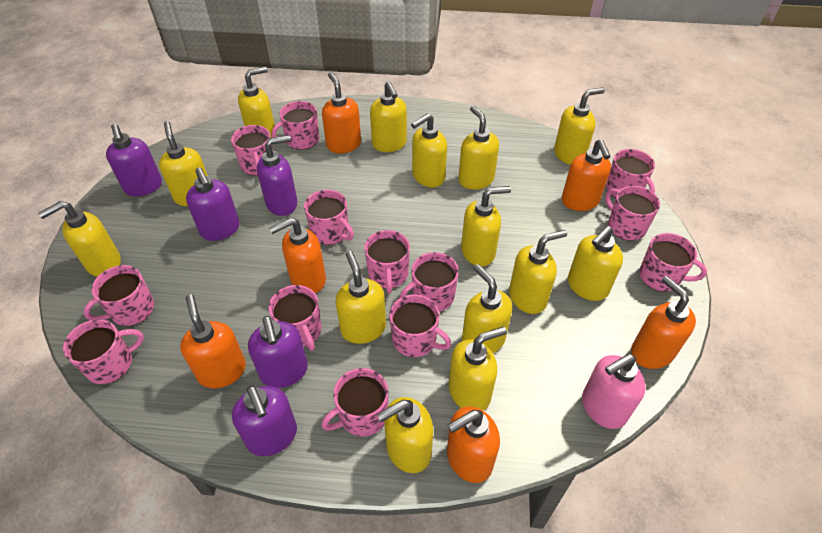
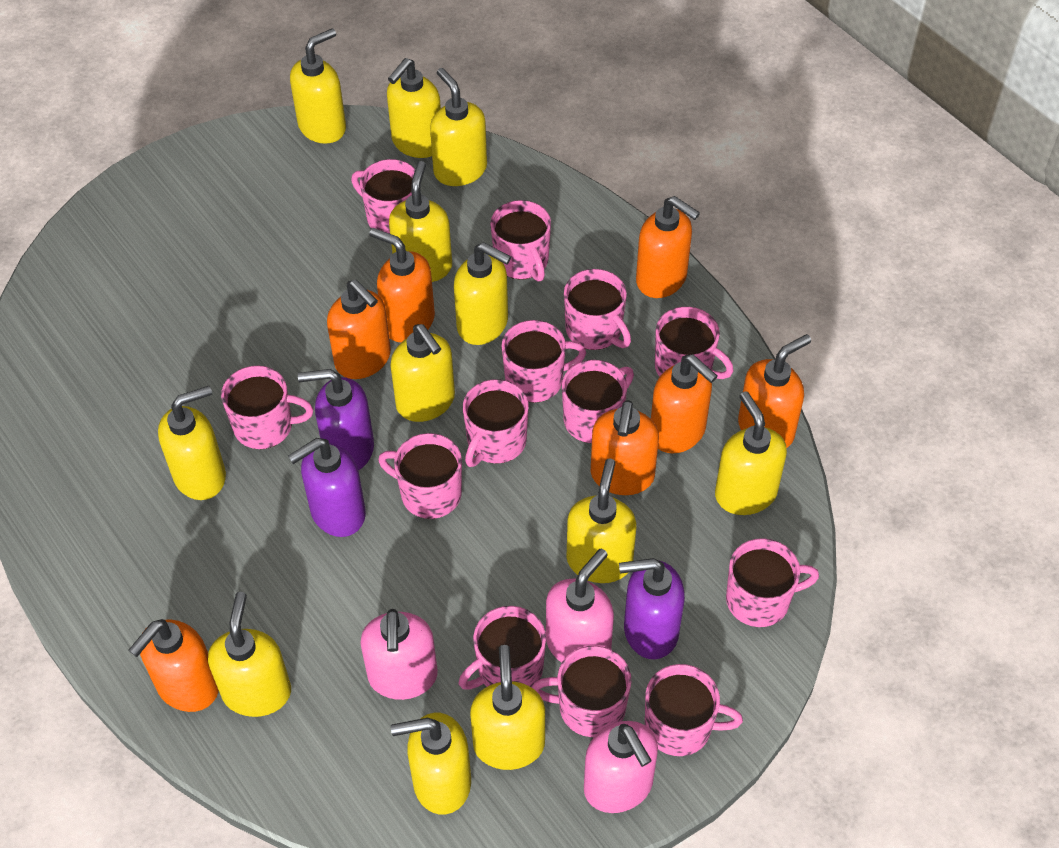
orange soap dispenser: [180,294,246,388] [269,217,326,293] [322,72,361,153] [447,406,500,483] [562,139,611,211] [631,276,696,369] = 6 -> [128,619,219,712] [327,279,391,379] [369,228,435,342] [591,400,659,495] [636,196,700,298] [651,354,717,453] [738,334,811,448] = 7
pink soap dispenser: [582,354,646,429] = 1 -> [360,609,438,700] [546,549,614,663] [584,721,658,813] = 3
purple soap dispenser: [106,124,162,196] [186,167,240,241] [232,385,297,456] [248,316,308,388] [257,135,297,216] = 5 -> [288,438,366,537] [298,369,374,470] [619,558,685,659] = 3
yellow soap dispenser: [38,201,121,277] [159,121,208,206] [238,67,275,138] [335,251,386,344] [370,81,407,152] [377,397,433,473] [411,113,447,187] [449,326,507,410] [458,106,499,190] [461,186,511,267] [462,264,512,353] [509,230,567,314] [554,87,605,165] [568,226,623,301] = 14 -> [158,386,226,500] [208,592,291,717] [290,28,346,144] [387,58,441,158] [389,161,452,282] [390,324,455,422] [391,713,471,814] [430,68,487,186] [454,242,511,345] [470,645,545,770] [567,459,637,583] [715,391,787,515] = 12

